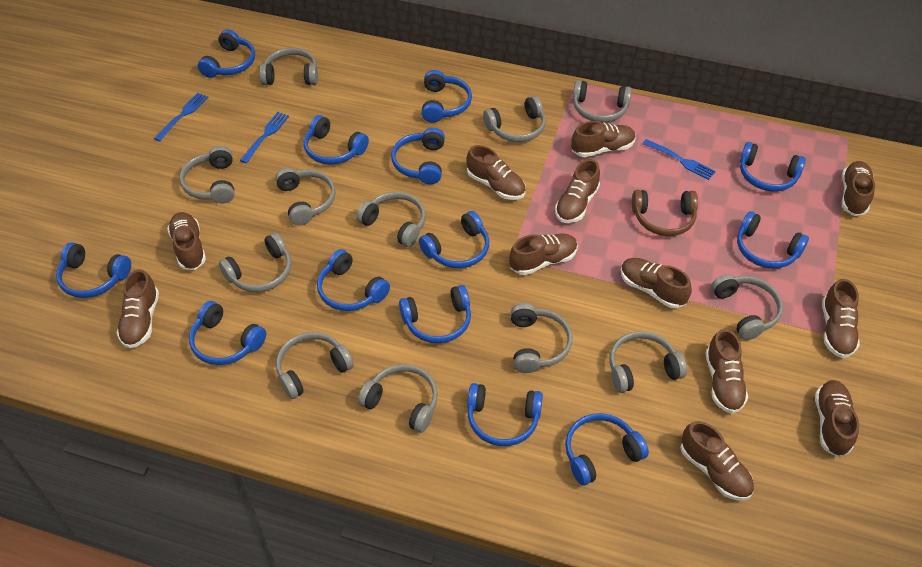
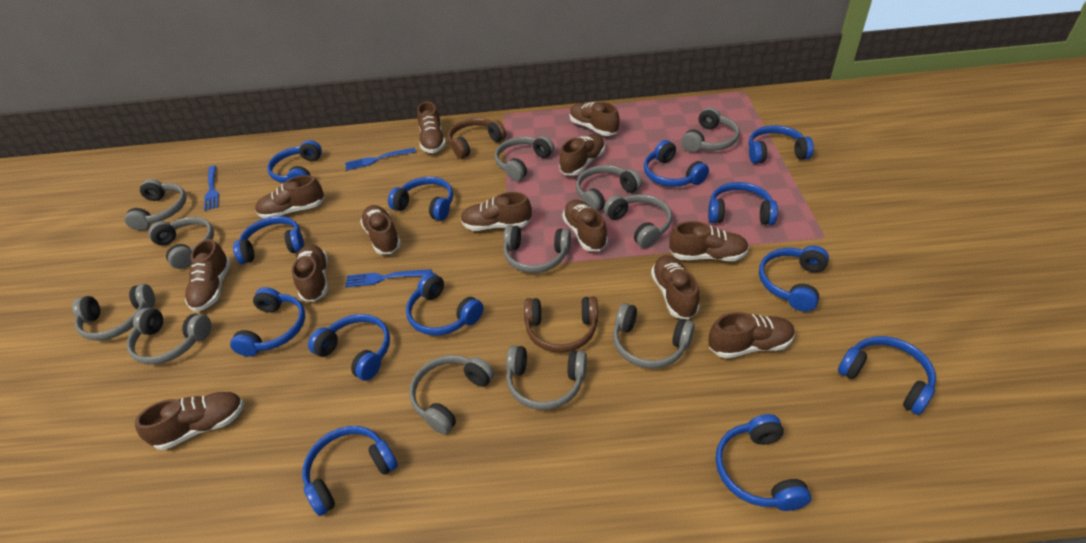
brown headphones: [632,190,698,236] = 1 -> [448,118,506,159] [524,297,598,353] = 2
brown shoe: [117,269,159,349] [167,212,206,270] [467,145,526,200] [509,233,578,275] [555,159,600,223] [571,121,636,157] [621,258,692,308] [680,421,754,501] [706,329,748,414] [815,380,859,457] [822,279,860,358] [842,161,875,216] = 12 -> [135,392,244,450] [185,239,231,312] [255,175,325,218] [292,244,328,302] [360,205,401,254] [417,102,446,153] [461,192,532,231] [559,134,605,176] [562,200,608,251] [570,102,619,136] [651,255,700,320] [669,221,749,261] [708,312,795,358] = 13

